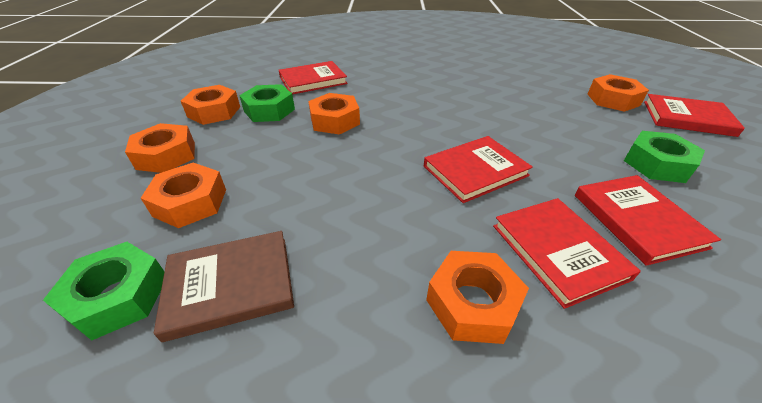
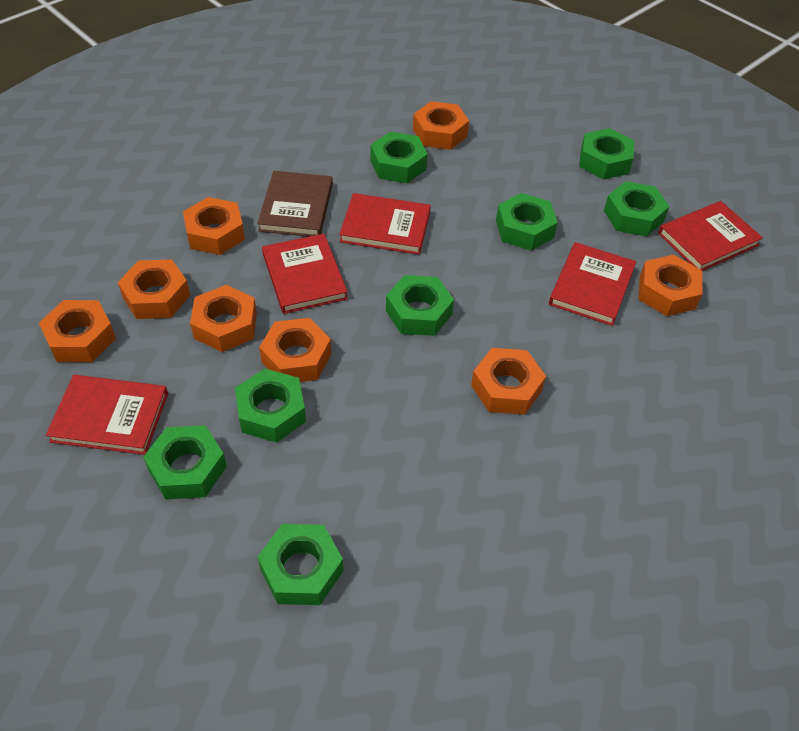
green nut: [43,242,164,340] [239,84,295,122] [624,131,705,183] = 3 -> [143,425,227,500] [235,369,306,443] [257,524,343,605] [371,132,428,183] [386,275,454,336] [496,193,558,251] [579,128,634,180] [604,181,670,237] = 8
orange nut: [125,123,195,173] [141,163,226,228] [181,85,240,125] [308,93,360,135] [426,251,529,344] [588,74,649,112] = 6 -> [39,300,116,362] [118,260,190,319] [183,197,245,255] [190,285,257,352] [259,318,331,382] [413,101,469,150] [471,348,546,415] [638,255,702,316] = 8

